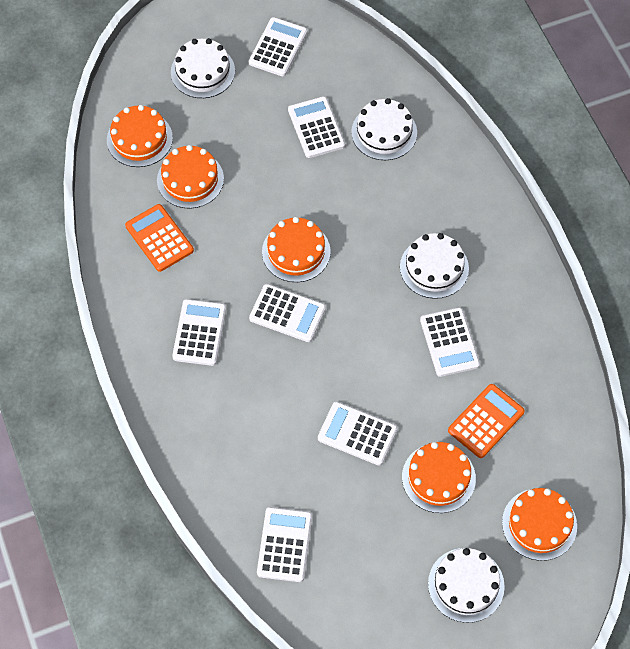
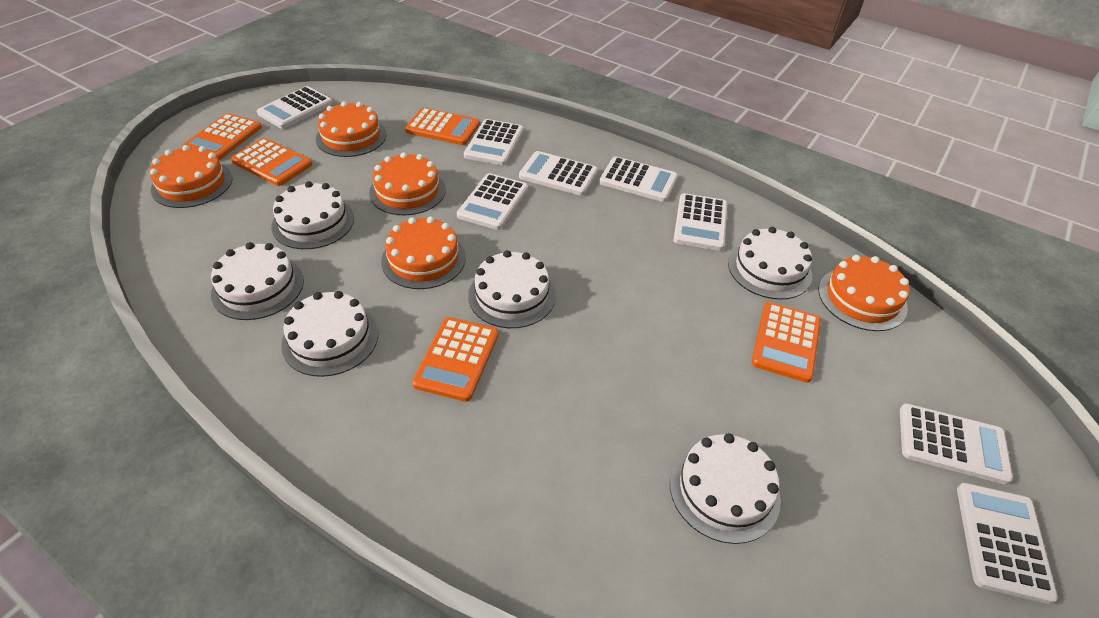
orange calculator: [125,204,194,272] [448,384,525,458] = 2 -> [182,113,262,160] [231,138,313,186] [405,108,480,145] [412,317,499,402] [752,302,821,383] = 5
white cake: [171,38,235,98] [351,98,417,160] [400,233,469,299] [428,548,505,623] = 4 -> [211,242,304,320] [271,181,354,249] [281,291,378,377] [468,250,556,328] [670,433,781,544] [728,227,812,300] = 6
white calculator: [172,299,226,366] [249,17,307,76] [249,284,326,342] [257,507,312,582] [288,96,345,158] [318,401,397,465] [420,307,480,377] = 7 -> [257,86,333,129] [457,173,528,230] [464,119,523,165] [519,151,598,196] [599,156,678,202] [674,193,727,251] [900,403,1013,485] [957,483,1058,604] = 8

